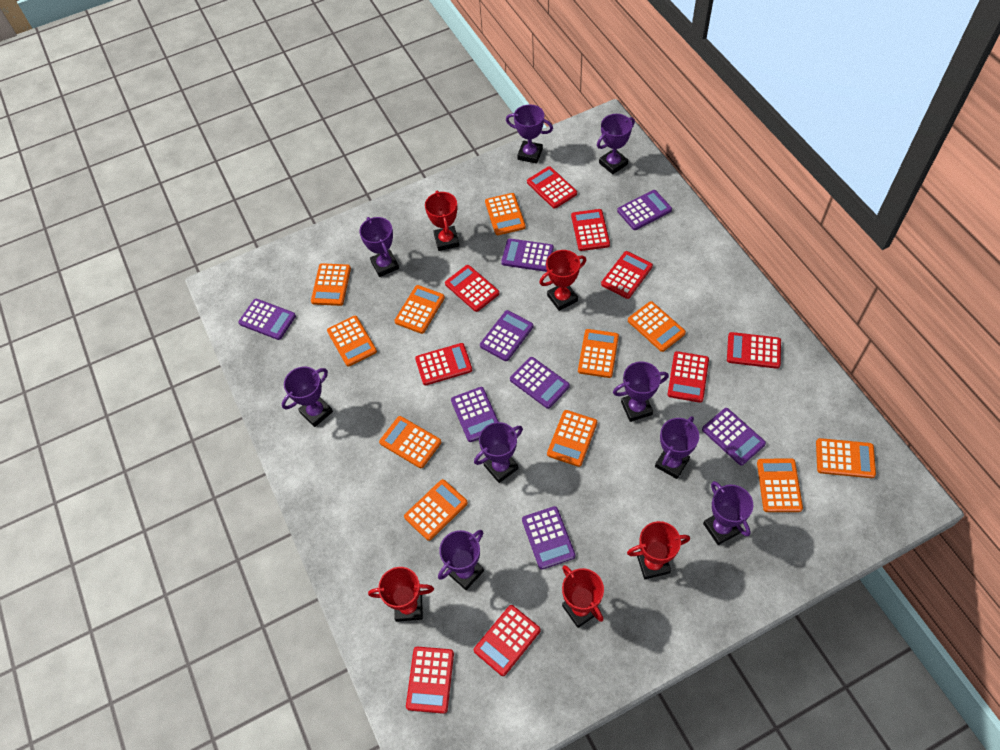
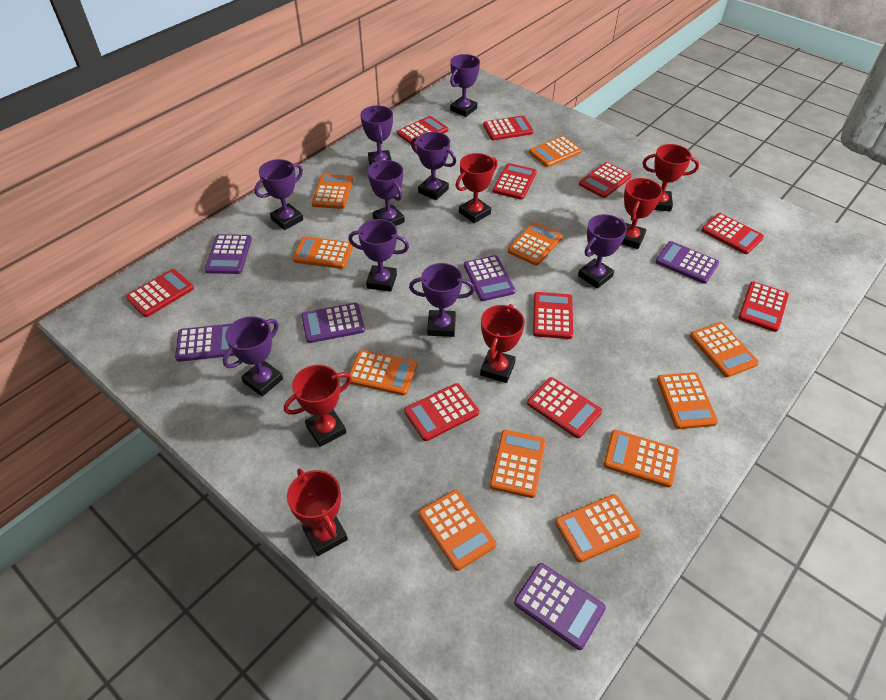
purple calculator: [238,299,296,340] [451,387,499,442] [480,310,533,361] [501,239,554,272] [510,357,570,409] [522,506,576,569] [617,190,672,230] [702,408,766,465] = 8 -> [175,324,235,362] [205,234,252,274] [301,303,365,343] [464,255,515,301] [514,563,606,650] [655,241,719,284] = 6
red calculator: [406,647,454,714] [415,343,472,385] [445,265,499,312] [474,605,541,676] [527,166,577,209] [571,209,610,251] [601,251,653,299] [668,351,709,403] [727,332,781,369] = 9 -> [125,269,194,317] [397,116,448,147] [404,383,479,441] [483,116,533,141] [493,163,537,200] [527,377,602,438] [533,292,573,339] [579,162,632,198] [701,213,764,254] [738,282,789,332] = 10
red trophy: [368,567,434,622] [425,191,459,251] [539,250,586,311] [562,565,604,628] [627,521,690,579] = 5 -> [284,365,352,447] [287,469,348,556] [456,153,498,223] [480,304,525,383] [621,178,662,249] [642,144,699,212] = 6

